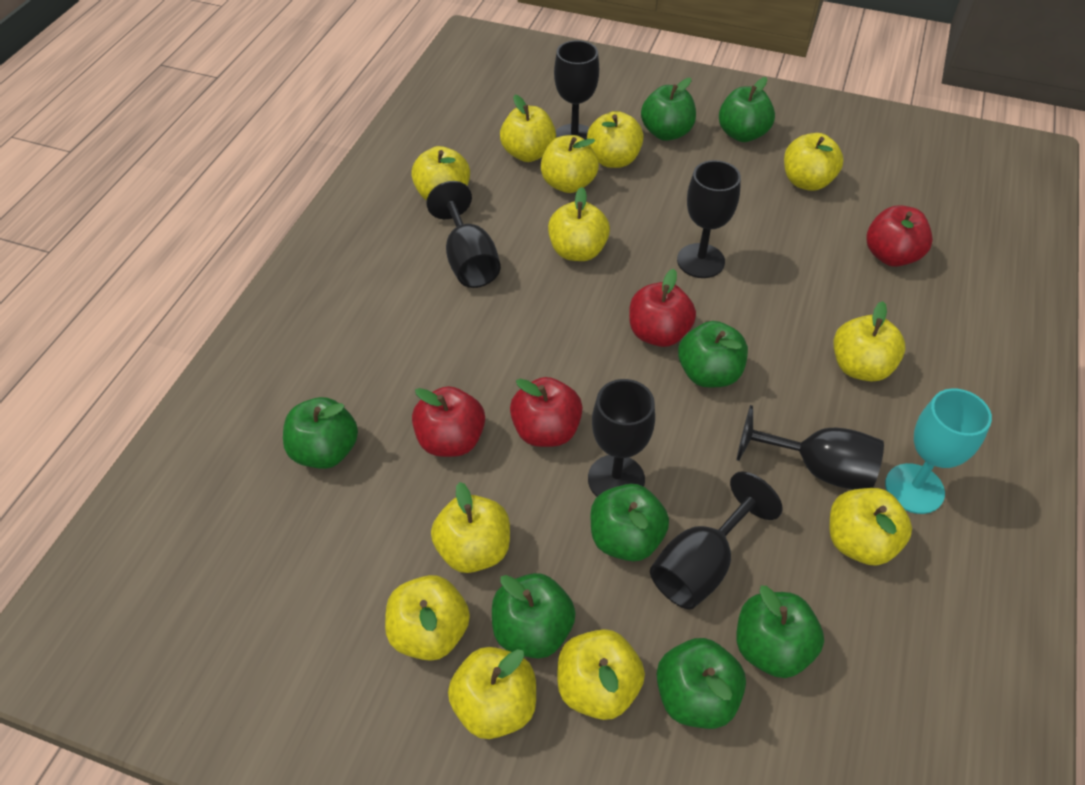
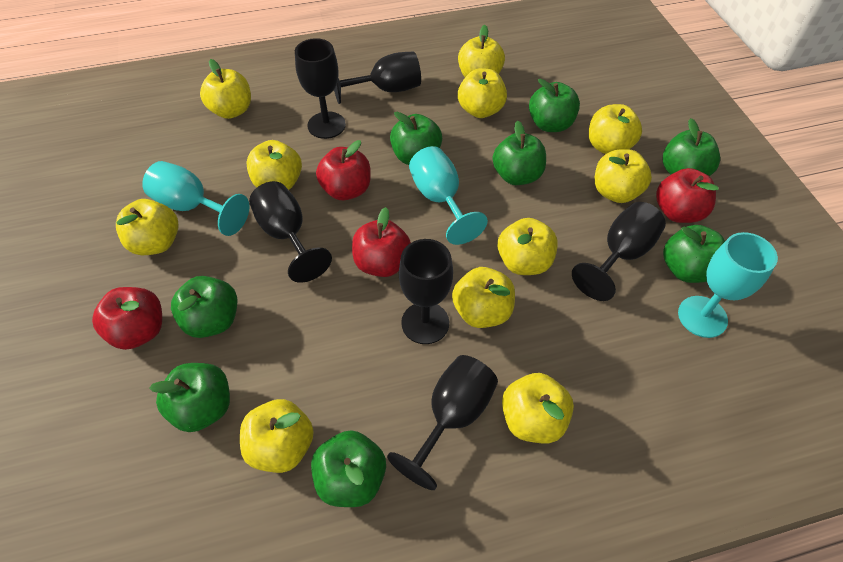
turquoise goblet: [885,388,992,514] = 1 -> [142,161,250,236] [409,146,488,245] [678,232,778,338] = 3
yellow apple: [385,575,470,661] [411,146,470,201] [431,482,510,573] [448,647,536,739] [500,95,556,162] [541,135,599,193] [548,187,610,261] [557,629,645,720] [587,111,644,168] [784,133,844,191] [830,488,912,566] [834,301,906,381] = 12 -> [116,199,179,255] [200,59,251,119] [240,399,314,473] [246,140,302,190] [452,267,515,328] [458,25,505,77] [458,68,507,118] [498,218,558,275] [502,373,574,443] [589,104,642,154] [595,149,652,203] = 11

